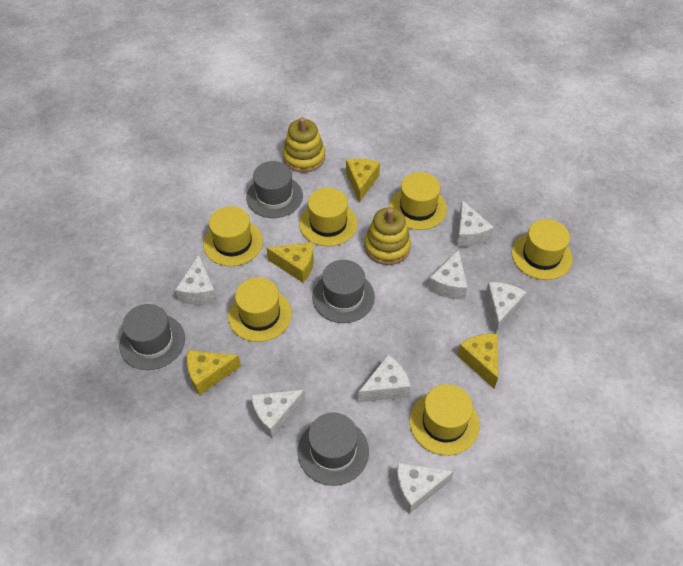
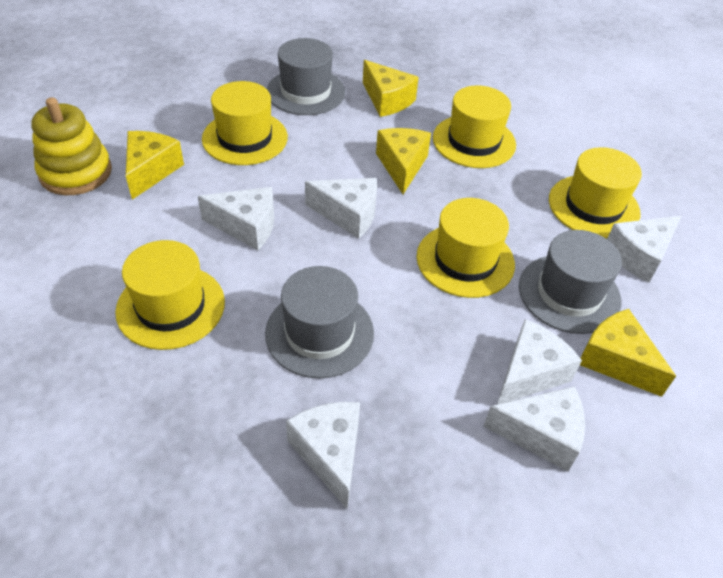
grey hat: [119,304,185,370] [246,161,303,218] [298,413,369,486] [312,260,375,323] = 4 -> [265,266,374,378] [267,38,345,115] [519,230,622,334] = 3
white cheese: [175,255,217,305] [251,390,305,439] [358,355,411,402] [396,462,454,514] [428,250,468,299] [457,200,494,247] [485,282,527,334] = 7 -> [198,187,274,250] [286,402,360,510] [305,178,377,239] [483,386,585,471] [497,319,582,405] [607,216,682,283] = 6
yellow hat: [203,206,263,266] [228,277,292,342] [299,188,358,246] [390,172,447,230] [410,384,480,456] [512,219,573,280] = 6 -> [115,240,225,350] [202,81,288,165] [417,198,515,298] [433,85,516,168] [549,147,642,238] = 5
yellow stacking toy: [283,117,325,173] [364,208,411,265] = 2 -> [31,97,112,195] = 1

